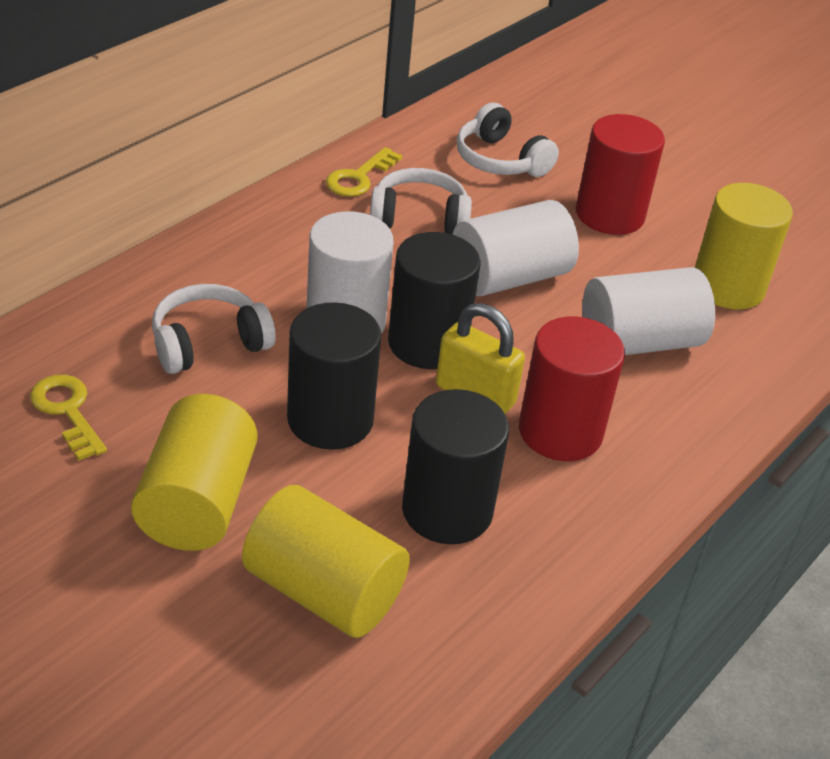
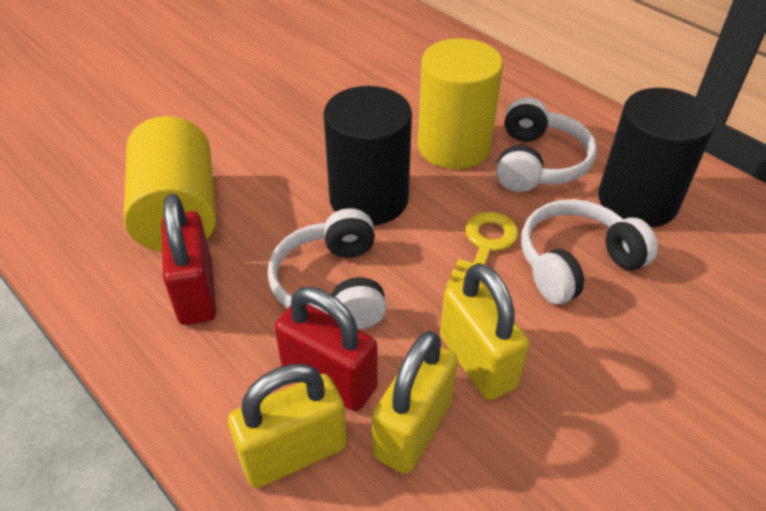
black cylinder: [287,302,382,450] [388,232,481,369] [402,389,509,544] = 3 -> [323,86,412,225] [598,88,715,227] = 2
red cylinder: [519,316,625,461] [576,114,665,235] = 2 -> none = 0
red padlock: none = 0 -> [161,194,216,325] [275,287,378,411] = 2
white cylinder: [306,211,394,334] [452,200,579,296] [582,267,715,355] = 3 -> none = 0
yellow cylinder: [131,394,258,551] [242,485,410,638] [695,183,793,310] = 3 -> [124,116,216,252] [418,38,503,169] = 2
yellow key: [30,375,107,461] [326,147,402,197] = 2 -> [446,212,519,288] = 1
yellow padlock: [436,303,525,414] = 1 -> [228,364,347,488] [372,331,458,474] [440,263,529,400] = 3

